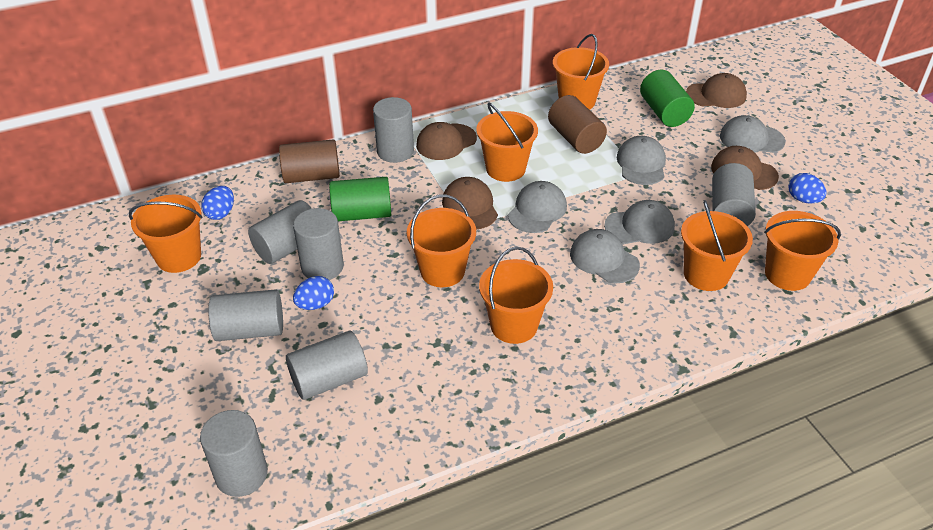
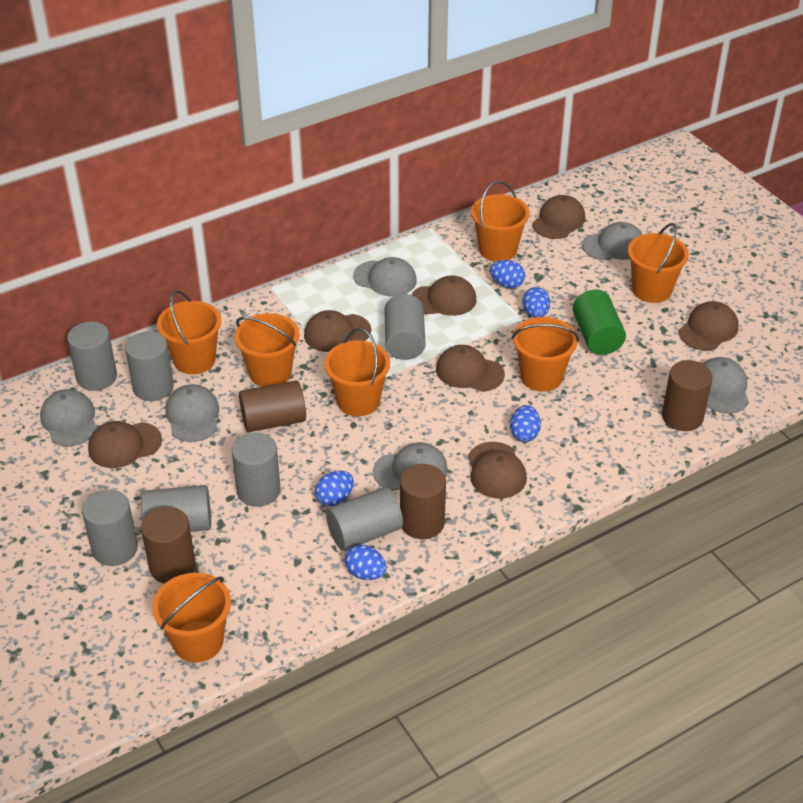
blue egg: [201,186,234,220] [293,276,334,310] [788,173,826,204] = 3 -> [315,471,354,506] [345,545,386,580] [490,260,525,288] [510,405,541,442] [522,287,550,318] = 5
brown cap: [416,122,477,160] [442,177,498,229] [686,73,747,108] [711,146,779,190] = 4 -> [88,421,162,468] [304,310,371,352] [412,276,476,316] [436,345,505,392] [468,442,527,499] [532,195,585,239] [679,301,739,351] = 7
brown cylinder: [279,139,340,183] [548,95,607,154] = 2 -> [141,507,196,583] [239,381,306,432] [400,464,446,539] [662,360,713,431] = 4
green cylinder: [329,177,391,221] [640,70,695,127] = 2 -> [573,289,626,355] = 1
grey cap: [508,181,567,233] [570,229,640,283] [604,200,675,244] [617,136,666,185] [720,115,786,153] = 5 -> [40,389,97,446] [165,384,219,442] [353,257,417,296] [373,442,448,491] [582,222,642,260] [703,357,749,413] = 6

